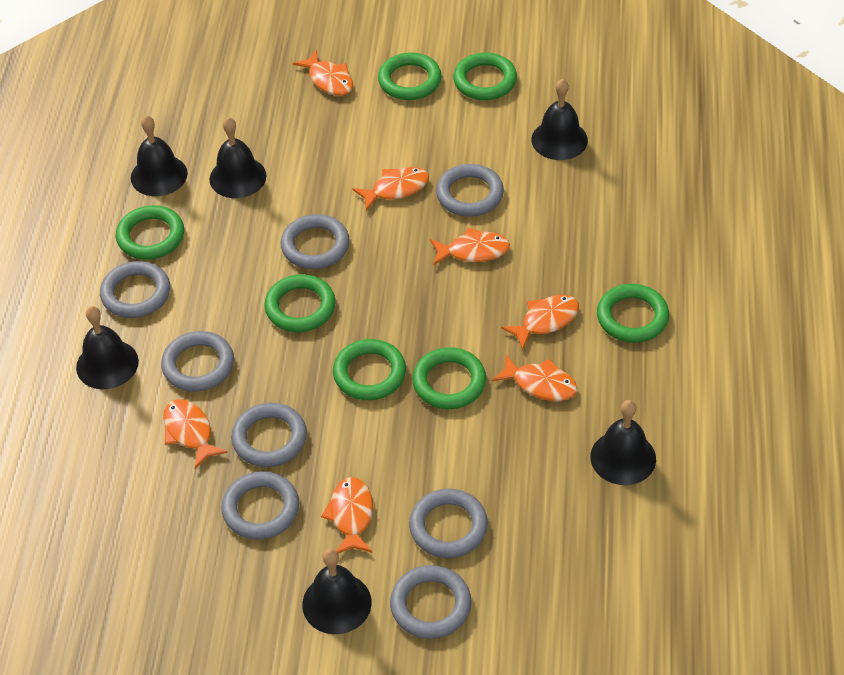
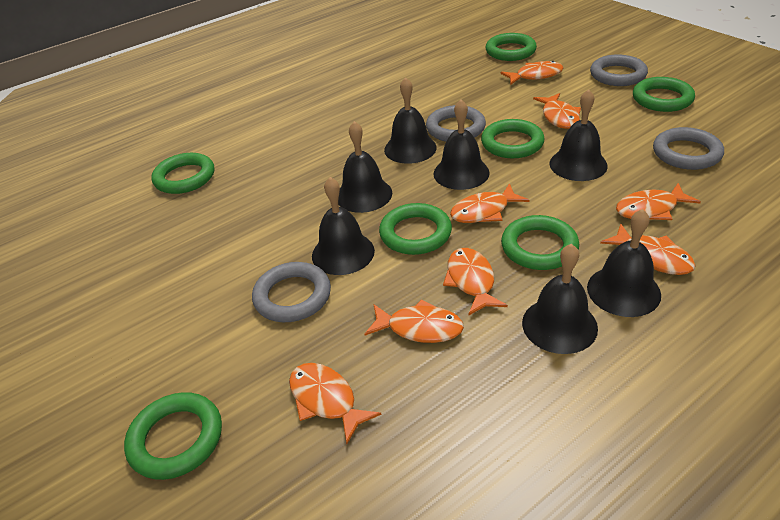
black bell: [76,306,139,389] [131,115,188,196] [210,117,266,198] [302,549,372,634] [531,79,588,160] [590,400,656,485] = 6 -> [312,177,375,275] [338,121,392,213] [384,77,437,164] [434,99,490,190] [522,244,598,354] [550,89,608,181] [587,209,661,317] = 7
grey ring: [100,261,170,318] [161,331,234,392] [221,471,299,540] [231,403,307,467] [280,214,350,269] [390,565,472,639] [409,489,488,558] [436,164,504,217] = 8 -> [252,262,331,322] [426,105,486,142] [590,54,648,86] [653,127,724,170] = 4
orange fish: [163,399,228,469] [292,50,353,96] [321,477,373,553] [352,167,429,211] [430,228,510,266] [492,355,578,401] [501,295,579,350] = 7 -> [289,363,381,444] [364,299,464,343] [443,248,508,315] [450,183,530,223] [500,61,563,84] [533,93,581,129] [600,223,696,275] [616,183,701,220] = 8

